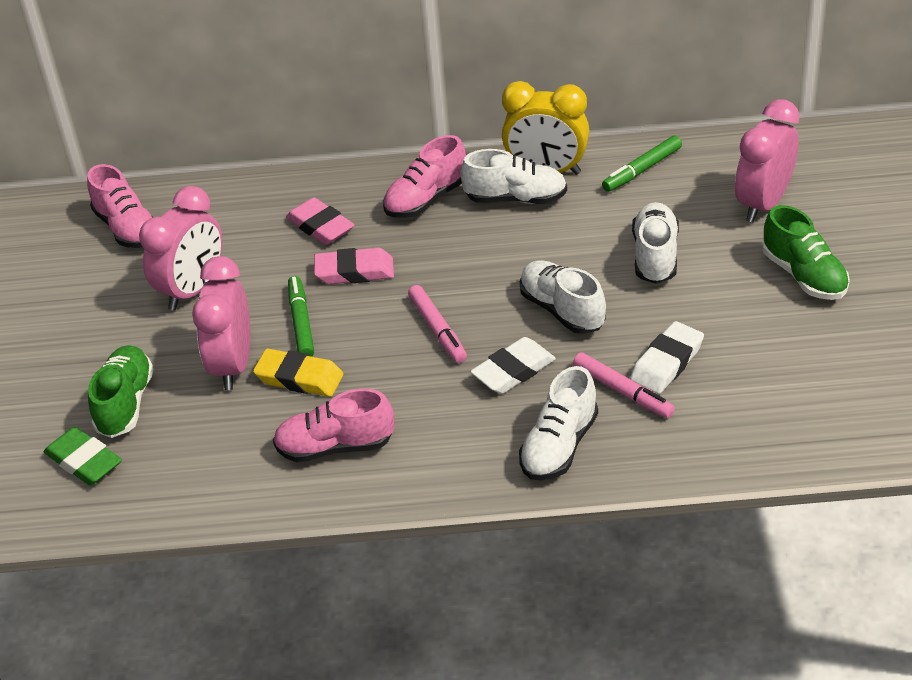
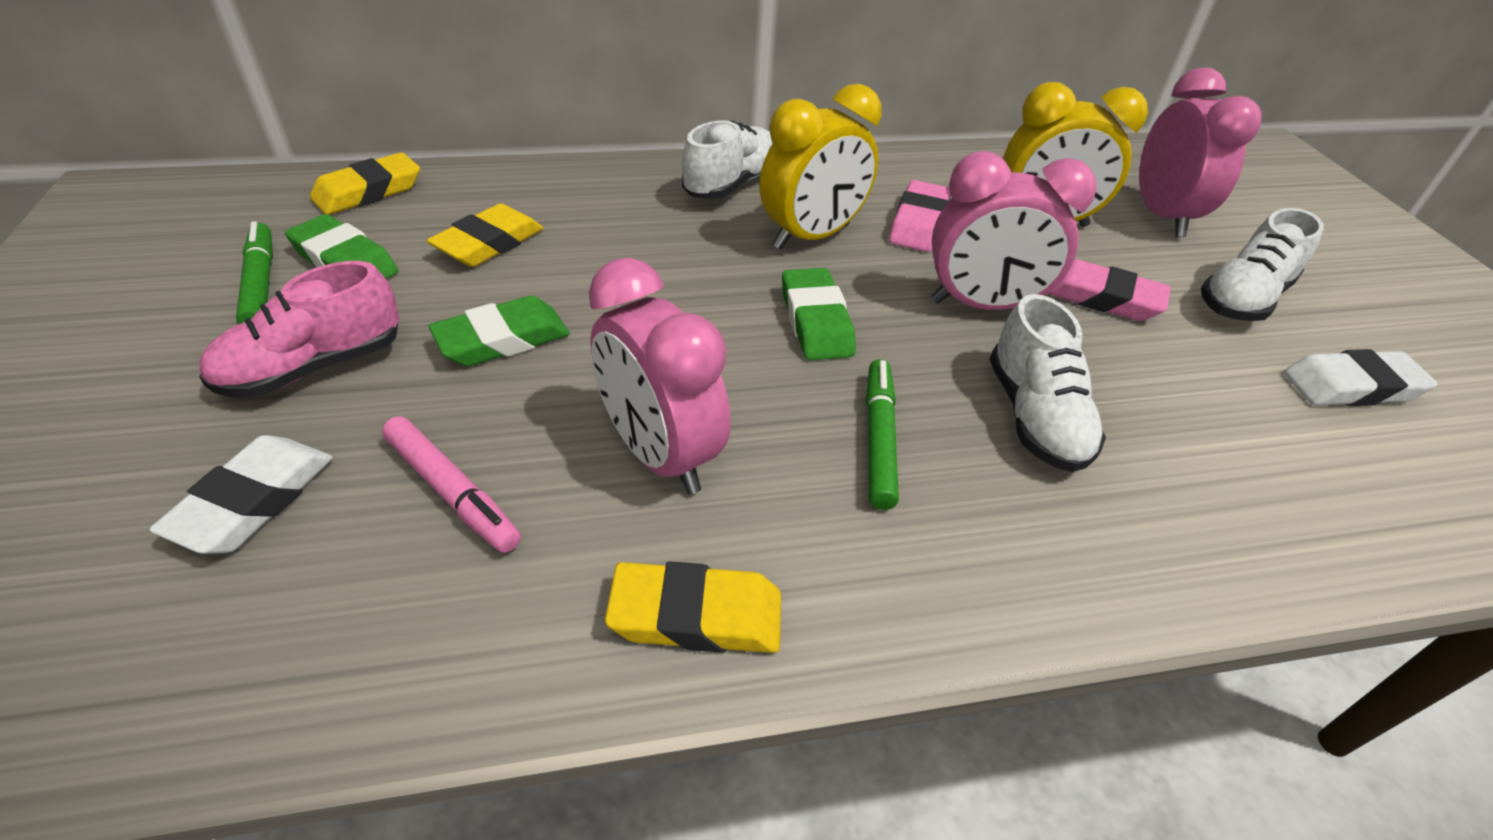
green eraser: [44,427,122,485] = 1 -> [285,214,398,279] [428,296,570,367] [782,268,856,360] = 3
green shoe: [88,345,154,438] [763,205,850,300] = 2 -> none = 0
pink marker: [408,285,467,363] [573,352,675,418] = 2 -> [382,416,521,553] = 1
pink shoe: [87,164,153,248] [273,389,395,462] [383,135,466,218] = 3 -> [199,261,400,398] = 1
white shoe: [460,149,567,204] [519,366,598,480] [520,260,606,334] [632,202,679,284] = 4 -> [682,120,773,199] [990,294,1106,472] [1201,208,1324,321] = 3
yellow clock: [502,81,589,175] = 1 -> [759,84,882,250] [1003,82,1148,227] = 2
yellow eraser: [253,349,343,397] = 1 -> [310,153,420,215] [427,204,543,267] [605,561,781,653] = 3

